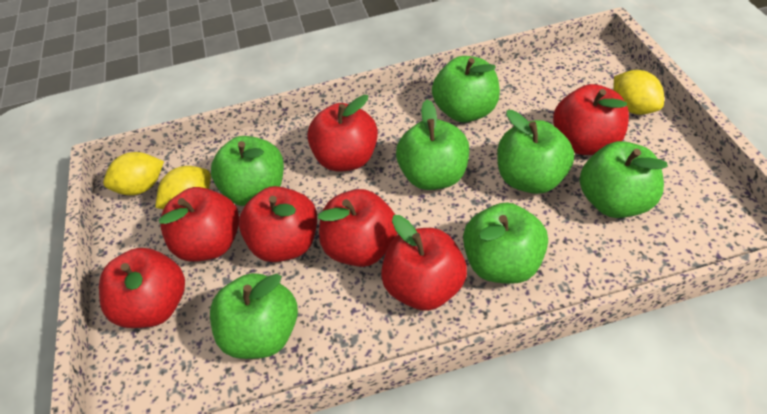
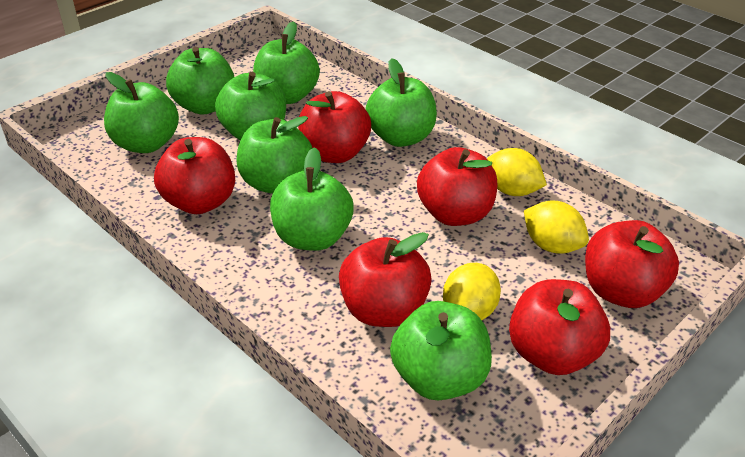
green apple: [210,273,298,359] [211,136,284,206] [396,100,469,190] [432,56,500,122] [463,202,548,284] [497,110,574,194] [580,141,668,218] = 7 -> [104,72,179,153] [166,47,234,115] [215,72,286,140] [237,116,312,194] [253,21,320,104] [270,147,354,251] [366,58,437,147] [390,301,492,400] = 8
red apple: [99,248,185,328] [159,187,239,262] [239,186,317,262] [307,95,378,172] [318,189,397,267] [381,215,467,311] [553,84,629,155] = 7 -> [154,137,235,214] [298,91,371,163] [339,232,432,327] [417,147,497,226] [509,279,610,375] [585,220,679,308] = 6

